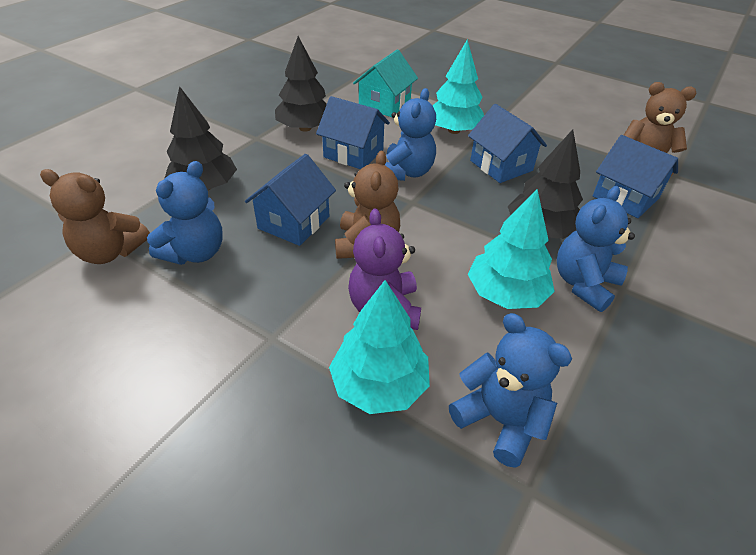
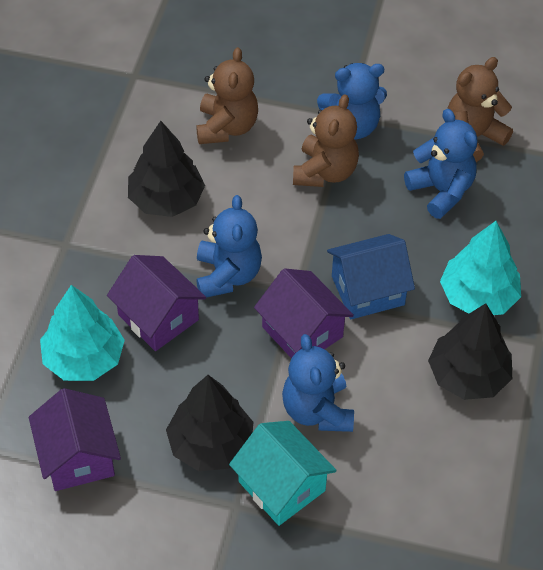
blue house: [245,154,336,246] [316,96,390,169] [468,104,547,183] [593,135,678,218] = 4 -> [327,234,415,319] = 1
purple house: none = 0 -> [29,388,121,491] [107,255,206,351] [254,268,354,358] = 3
purple teddy bear: [348,208,421,330] = 1 -> none = 0
turquoise tree: [329,280,430,414] [432,39,484,134] [468,189,555,309] = 3 -> [40,285,125,381] [440,221,521,315] = 2

